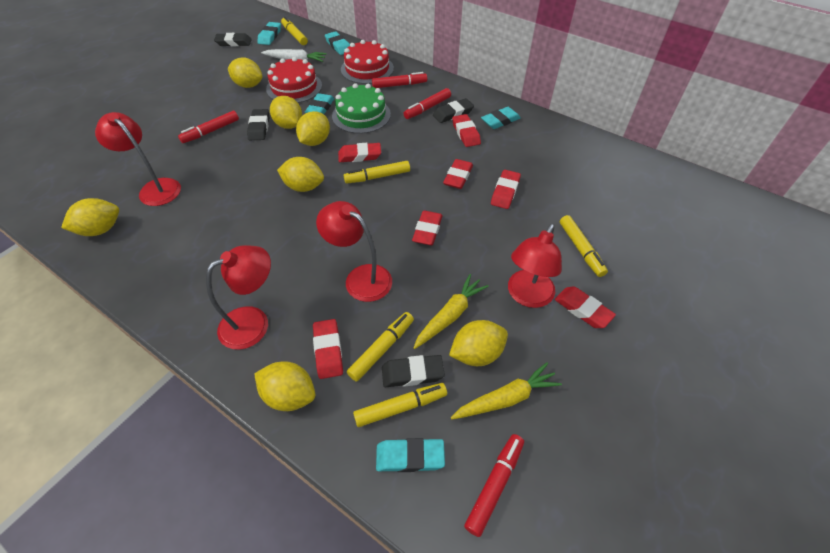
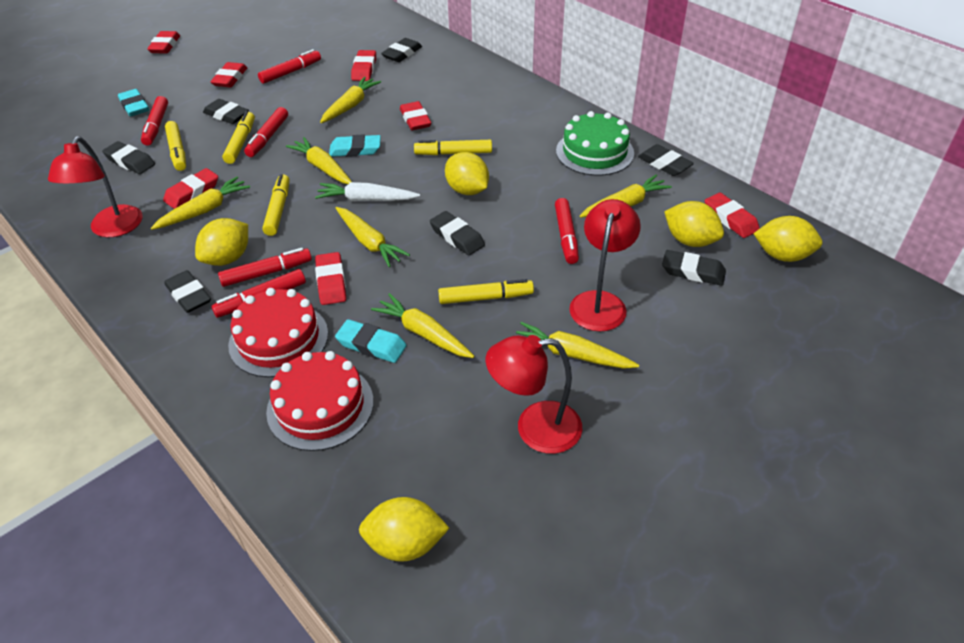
black eraser: [214,33,252,46] [247,109,269,140] [382,355,445,387] [433,98,474,123] = 4 -> [102,141,155,174] [164,270,211,313] [203,99,249,124] [381,38,422,62] [430,211,485,255] [638,144,694,176] [662,250,726,286] = 7
red lamp: [95,112,181,206] [206,245,271,350] [316,201,392,302] [508,224,562,308] = 4 -> [48,136,142,238] [486,335,582,454] [569,199,641,332] = 3
red marker: [178,111,239,143] [372,72,427,88] [403,88,451,119] [464,434,524,537] = 4 -> [141,96,168,146] [212,269,306,318] [218,248,312,287] [244,107,288,157] [258,49,321,84] [555,198,579,264] = 6
turquoise eraser: [258,22,281,45] [305,93,334,114] [325,31,350,55] [376,438,445,472] [481,107,521,129] = 5 -> [118,89,149,117] [329,134,381,157] [335,319,407,363] = 3
yellow carrot: [413,274,489,349] [451,362,562,419] = 2 -> [151,176,250,230] [286,137,352,184] [320,77,381,123] [336,207,410,267] [371,293,474,358] [516,322,639,369] [580,175,672,218] = 7
yellow lemon: [61,198,119,236] [228,57,262,88] [254,361,315,411] [270,96,302,129] [277,157,324,192] [296,111,330,146] [449,320,508,366] = 7 -> [195,218,248,266] [359,497,449,562] [445,152,489,195] [664,201,724,247] [753,216,822,262] = 5

